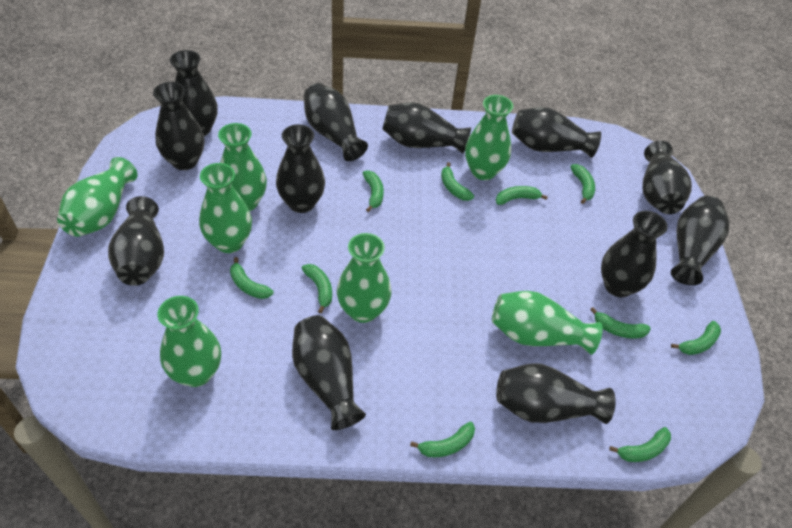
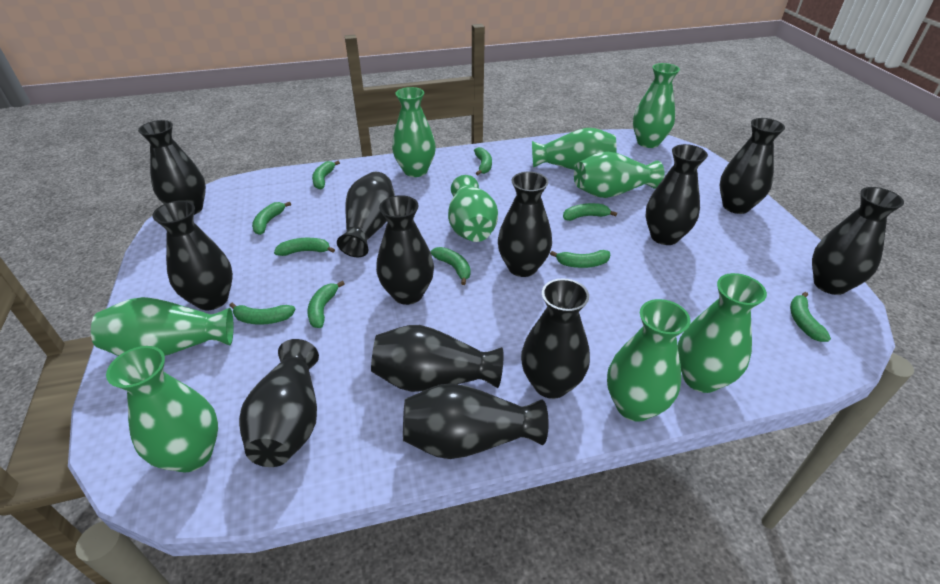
green vase: [57,157,138,237] [157,296,221,387] [199,163,252,253] [218,123,267,211] [337,233,391,323] [465,95,513,180] [492,291,603,355] = 7 -> [91,297,234,356] [106,346,218,472] [392,87,436,177] [448,175,498,242] [532,128,617,170] [574,151,664,198] [607,299,690,422] [633,63,680,148] [678,273,767,393] = 9

